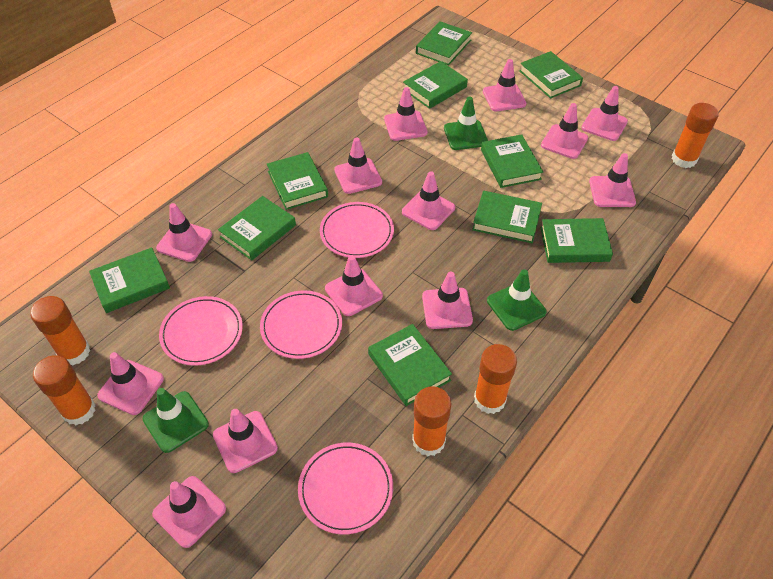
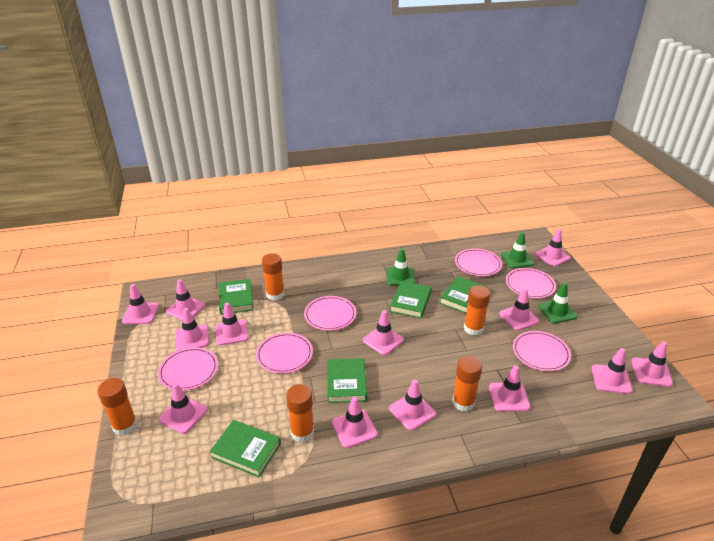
green book: [89,247,170,313] [218,196,296,260] [267,152,328,210] [368,324,452,406] [403,61,468,109] [416,21,472,65] [472,191,542,243] [481,134,543,188] [519,51,583,99] [540,218,613,263] = 10 -> [210,420,281,477] [219,279,253,315] [327,358,367,403] [390,281,431,318] [439,276,486,314] = 5
pink plate: [159,296,243,366] [260,290,342,359] [298,443,393,534] [320,202,394,258] = 4 -> [158,347,218,391] [256,333,313,374] [304,296,356,331] [455,248,502,276] [506,268,556,299] [513,331,571,371] = 6

